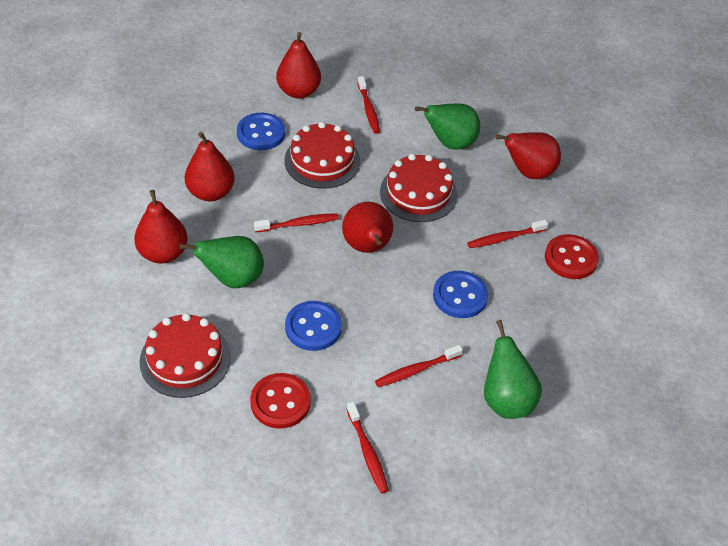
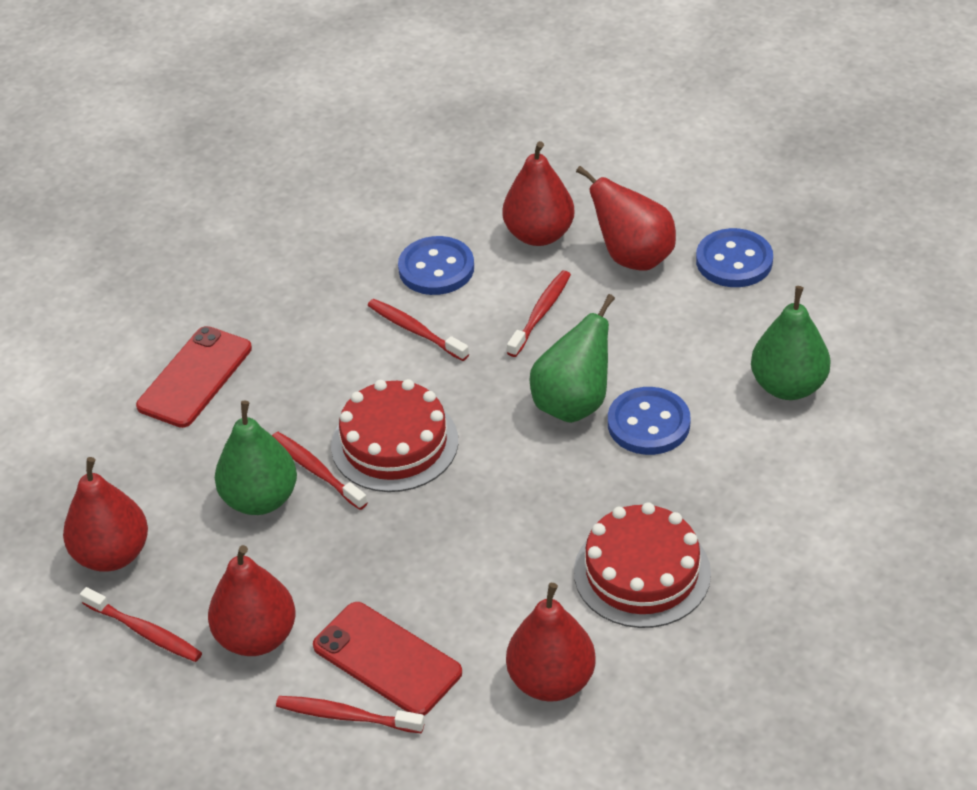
red button: [250,373,311,429] [545,234,599,279] = 2 -> none = 0
red cake: [140,313,231,398] [284,122,360,189] [380,154,458,222] = 3 -> [331,379,458,492] [574,502,711,628] = 2
red phone: none = 0 -> [136,326,252,428] [313,602,462,716] = 2

